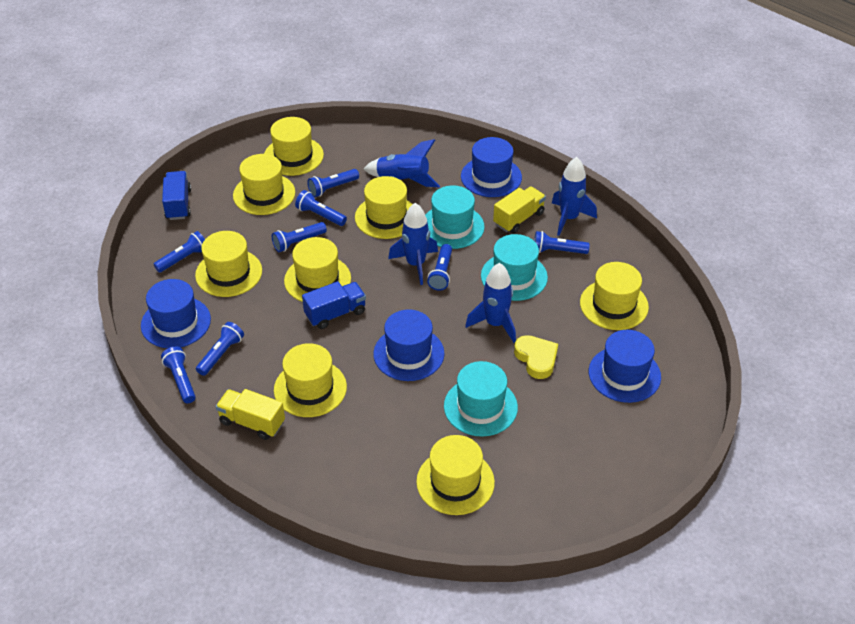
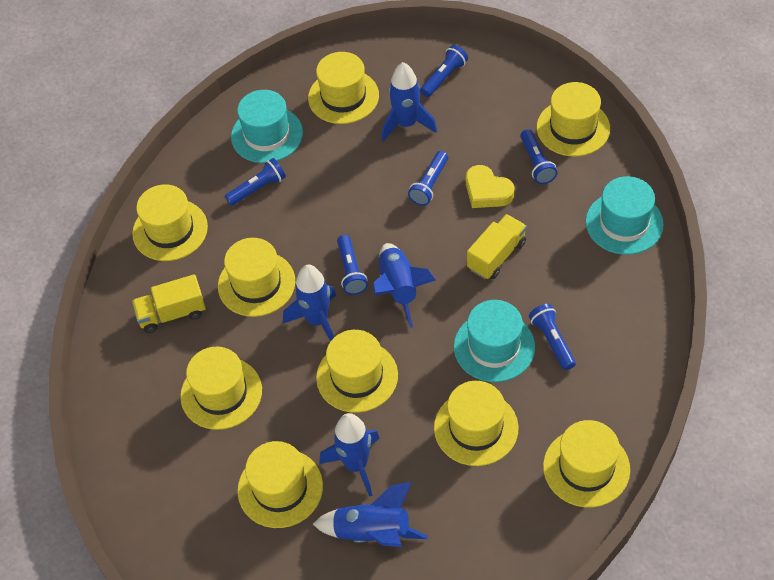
blue flashlight: [154,231,205,273] [161,347,196,403] [196,322,244,376] [272,222,327,252] [295,190,347,226] [307,169,359,197] [427,244,452,291] [534,231,590,254] = 8 -> [225,158,286,206] [337,235,368,295] [408,151,448,206] [420,45,468,97] [520,129,557,184] [529,304,576,370] = 6
blue hat: [141,279,211,348] [373,309,444,381] [461,137,522,197] [589,330,661,403] = 4 -> none = 0
blue rocket: [364,139,440,187] [388,203,438,285] [465,263,516,343] [552,157,597,236] = 4 -> [283,265,336,342] [313,482,428,547] [319,413,380,497] [373,243,436,328] [382,62,437,141] = 5
blue truck: [162,171,191,220] [302,281,366,329] = 2 -> none = 0
yellow hat: [195,231,262,297] [233,154,295,215] [264,117,324,176] [274,343,347,417] [284,237,351,302] [355,176,413,239] [416,435,495,515] [580,262,649,330] = 8 -> [132,184,208,261] [180,347,262,430] [218,238,295,317] [237,441,323,528] [308,52,379,124] [316,330,398,413] [434,381,518,466] [537,82,610,157] [543,420,630,507] = 9

